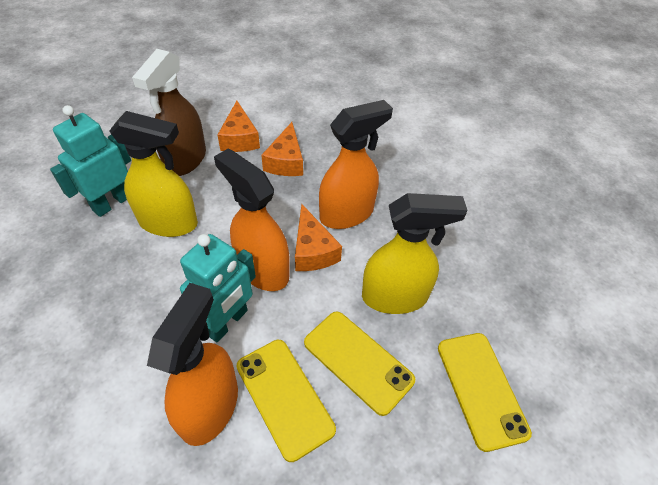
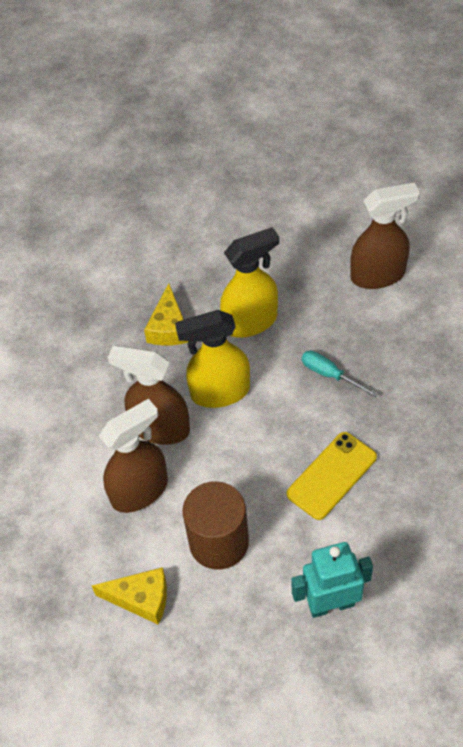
brown cylinder: none = 0 -> [182,481,249,570] = 1
brown spray bottle: [132,49,206,176] = 1 -> [99,399,168,513] [108,345,190,445] [350,183,420,289] = 3
orange cheese: [218,101,260,152] [261,122,303,176] [295,204,342,271] = 3 -> none = 0
orange spray bottle: [147,283,238,446] [214,149,290,291] [319,100,393,229] = 3 -> none = 0
turquoise robot: [50,105,131,217] [180,234,256,342] = 2 -> [291,542,373,618] = 1
turquoise screwdriver: none = 0 -> [302,351,378,397] = 1
yellow cheese: none = 0 -> [92,567,167,625] [144,283,188,346] = 2
yellow phone: [237,340,336,462] [304,311,415,416] [438,333,532,452] = 3 -> [287,432,377,520] = 1

